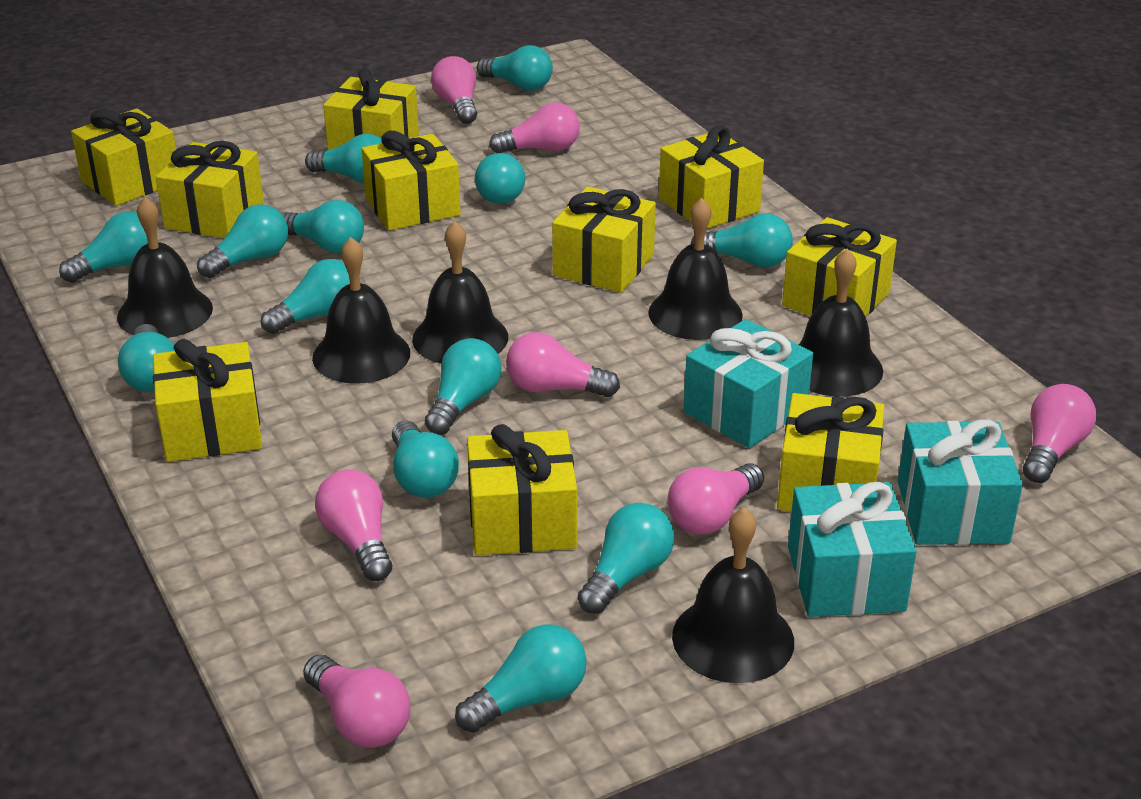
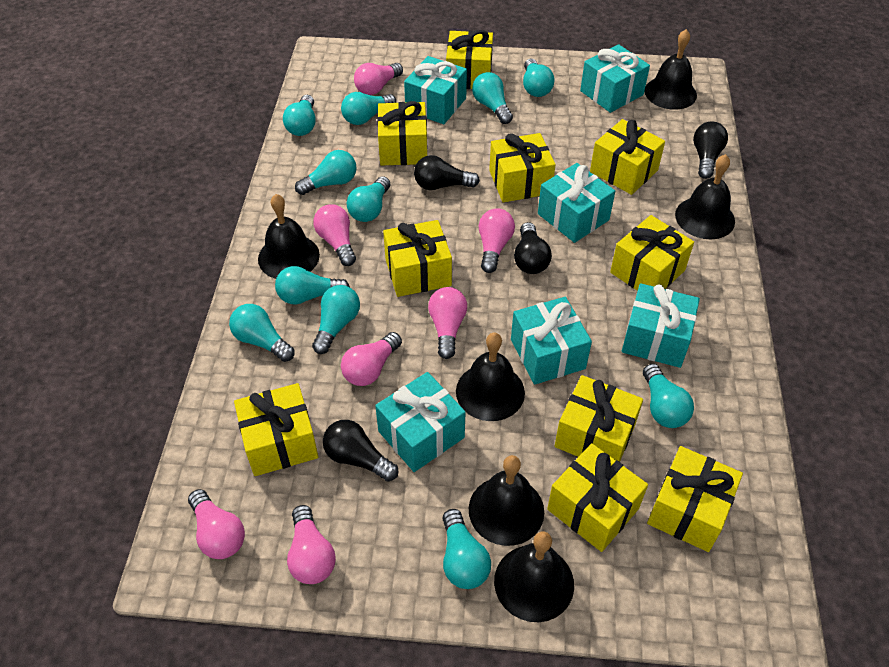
black light bulb: none = 0 -> [323,420,398,482] [414,155,480,190] [514,222,552,274] [693,121,728,179] = 4
turquoise gift: [684,319,813,448] [788,482,917,617] [898,419,1023,545] = 3 -> [375,372,466,472] [404,56,467,124] [511,297,592,385] [538,163,615,243] [580,44,650,113] [622,283,700,368] = 6
turquoise light bulb: [59,211,158,283] [118,324,175,392] [197,204,288,278] [261,259,350,334] [282,200,364,253] [305,134,382,183] [392,421,459,498] [425,338,501,435] [455,624,586,733] [475,151,525,204] [477,45,553,91] [577,503,674,614] [691,213,793,267] = 13 -> [229,304,295,362] [275,266,350,305] [283,95,316,136] [295,150,357,195] [312,285,360,354] [341,92,396,125] [347,176,390,222] [442,509,491,589] [472,72,513,124] [523,58,555,97] [643,364,694,428] = 11

